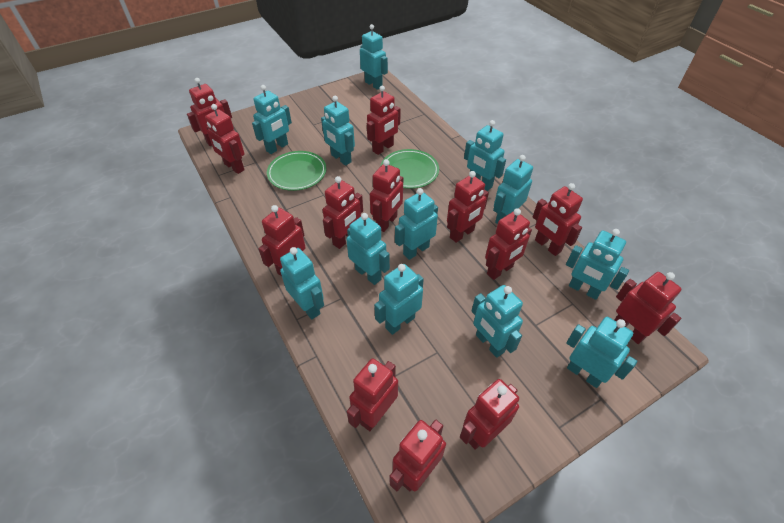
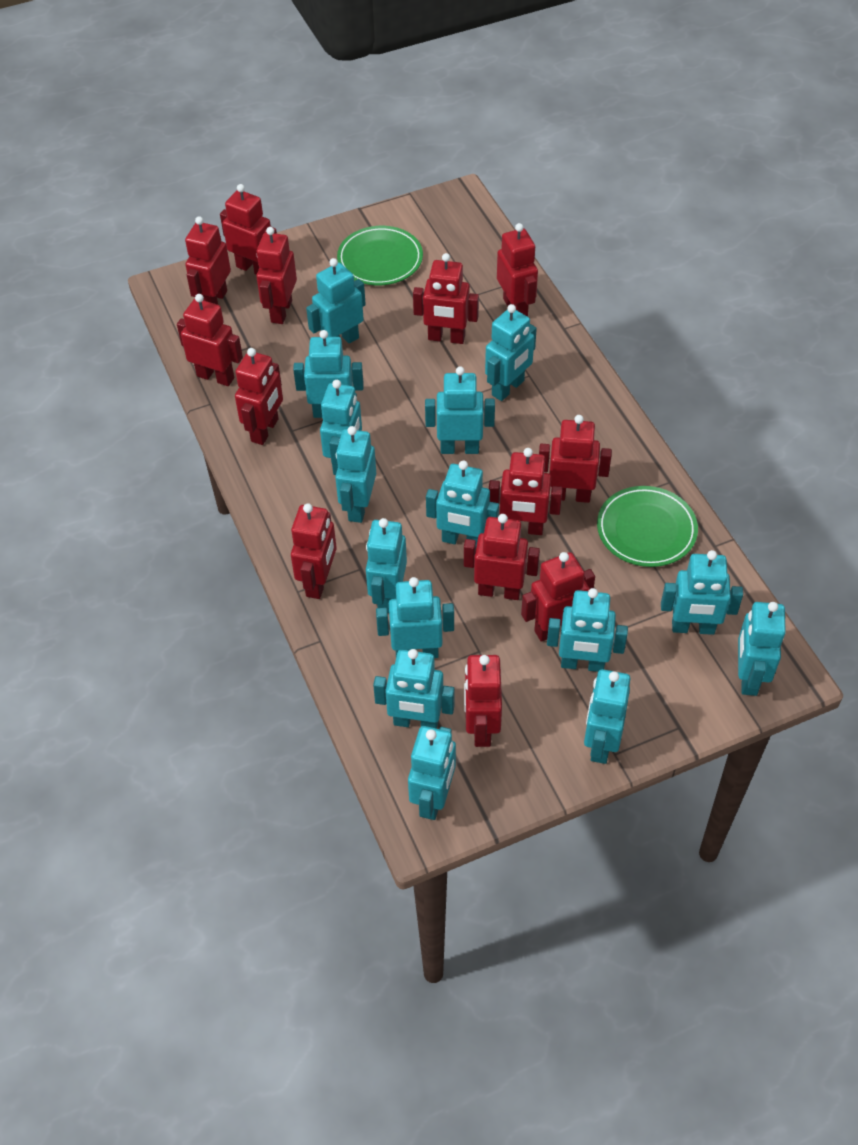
turquoise robot: [252,85,292,154] [280,247,324,319] [321,96,355,166] [346,213,390,285] [360,24,388,90] [374,264,424,335] [395,188,438,260] [464,120,506,191] [472,285,523,358] [493,155,533,224] [566,229,629,300] [566,317,637,388] = 12 -> [293,330,364,418] [306,258,366,343] [320,380,362,475] [335,426,376,523] [366,518,407,613] [373,649,455,729] [376,577,454,658] [408,726,456,820] [425,367,495,454] [426,461,499,546] [485,304,537,401] [547,588,628,672] [584,669,630,764] [661,550,743,635] [738,602,786,696] = 15

